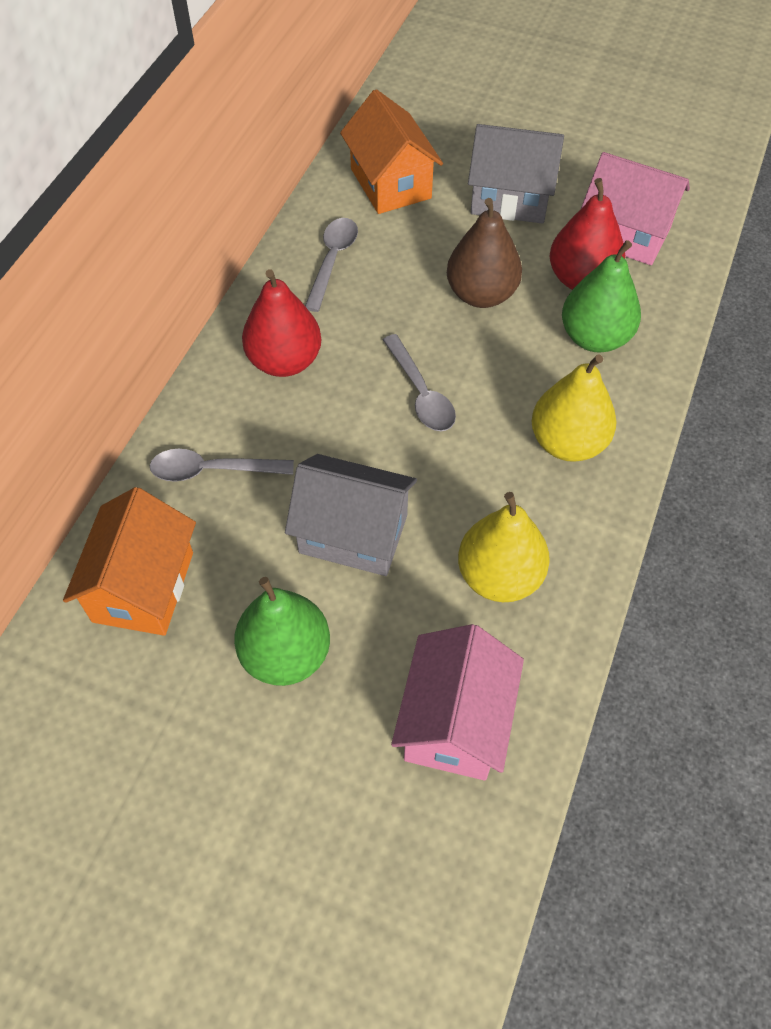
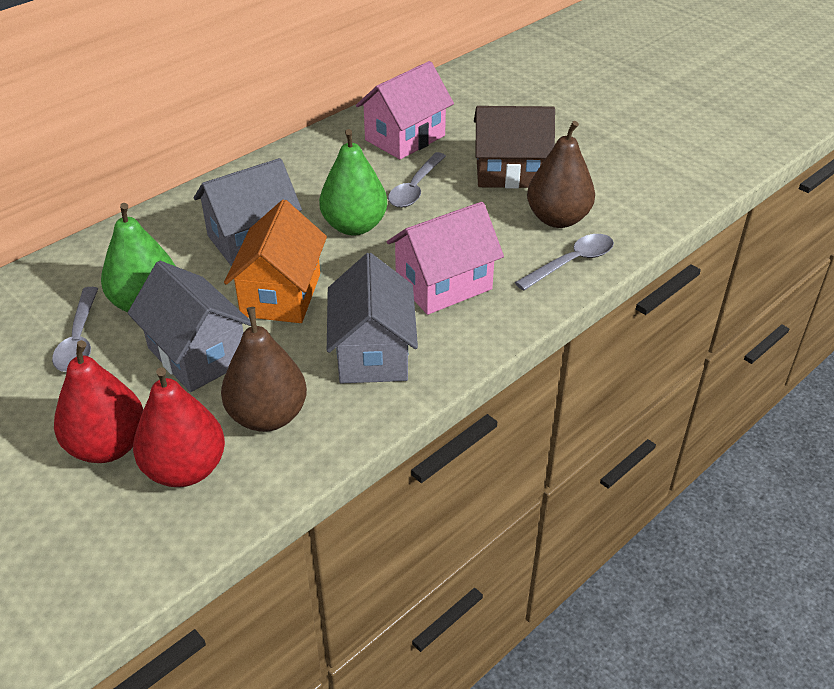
brown house: none = 0 -> [474,106,555,189] = 1
brown pear: [447,198,522,308] = 1 -> [221,307,307,432] [527,121,595,228] = 2
grey house: [285,454,417,576] [468,124,564,224] = 2 -> [128,261,251,392] [194,158,302,266] [327,253,418,384] = 3
orange house: [63,487,196,636] [340,89,443,214] = 2 -> [224,200,327,323] = 1
yellow pear: [458,492,550,602] [531,354,617,462] = 2 -> none = 0

